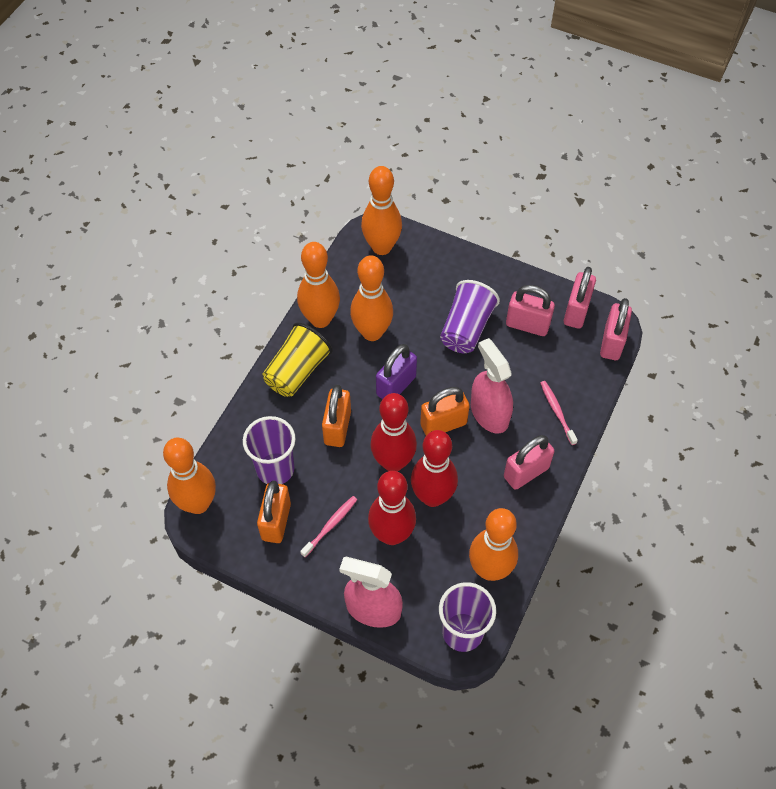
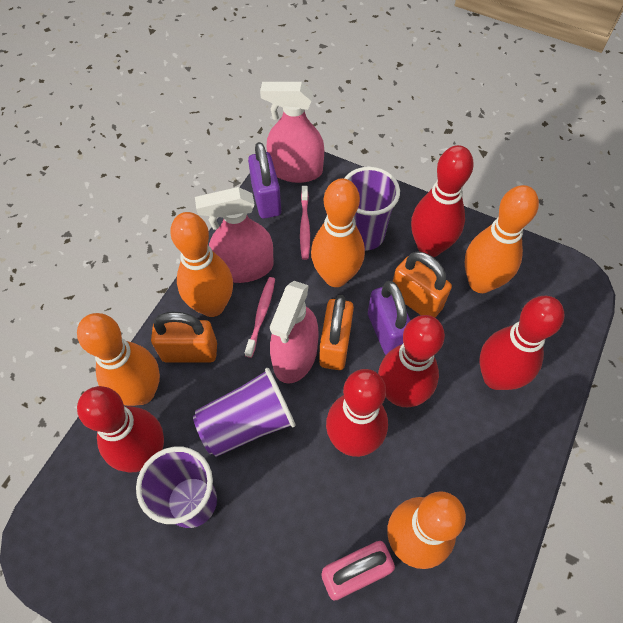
pink padlock: [504,435,555,490] [506,285,555,336] [564,267,596,329] [600,298,632,360] = 4 -> [321,541,395,601] = 1
pink spray bottle: [339,557,403,628] [471,338,513,433] = 2 -> [195,187,274,283] [260,82,324,183] [270,281,319,384] = 3
purple padlock: [376,344,417,399] = 1 -> [248,142,281,219] [368,281,410,355] = 2
red bowling pin: [368,471,416,545] [370,393,417,471] [411,430,458,507] = 3 -> [77,386,164,473] [326,369,388,457] [378,315,445,407] [411,145,474,257] [479,296,564,390] = 5
yellow cup: [263,322,333,397] = 1 -> none = 0

